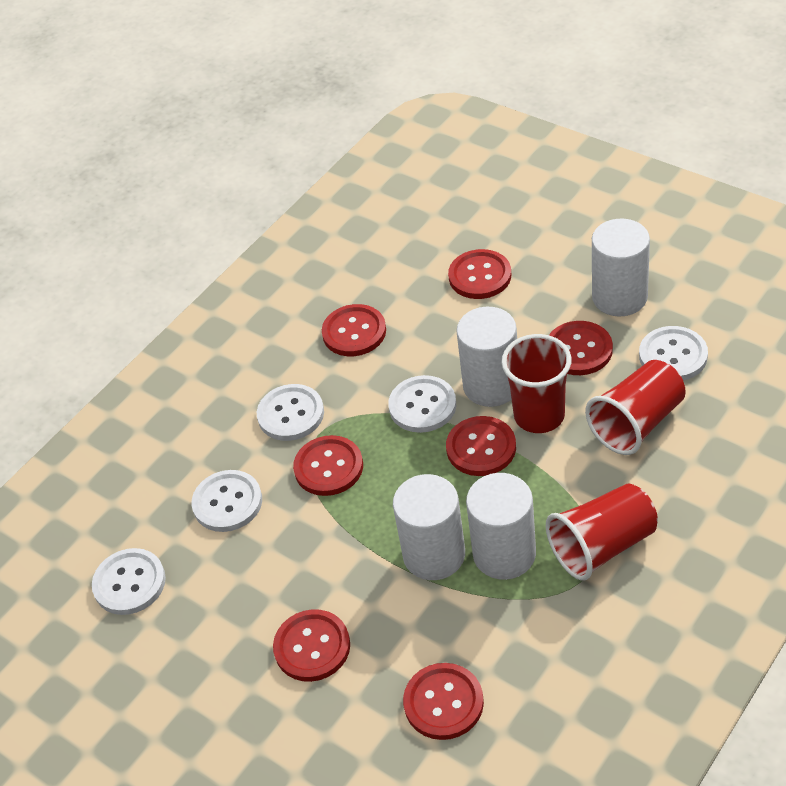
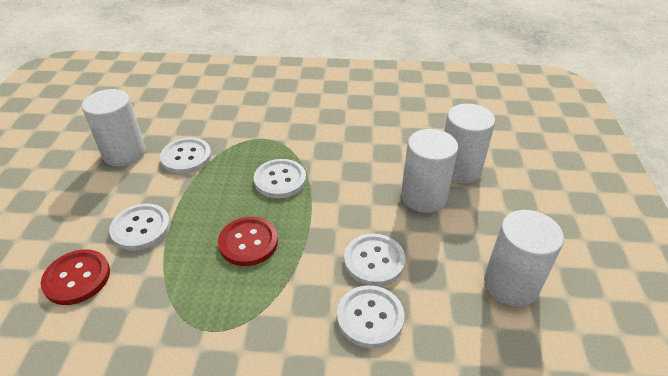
red button: [273,609,350,682] [293,435,363,496] [322,304,386,356] [403,663,484,740] [446,416,516,476] [448,249,511,299] [549,321,613,375] = 7 -> [41,249,110,305] [218,217,278,266] = 2
red cup: [501,334,572,433] [546,483,658,581] [585,360,686,455] = 3 -> none = 0

